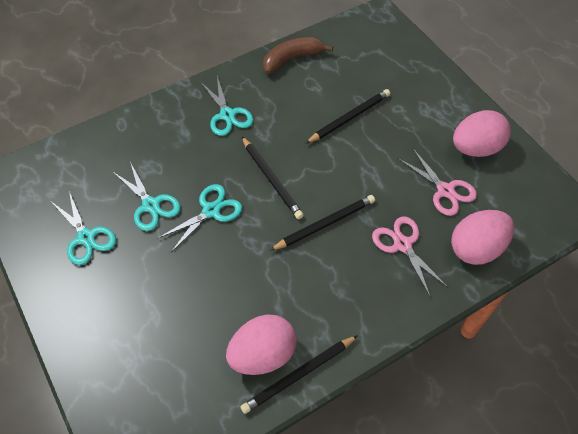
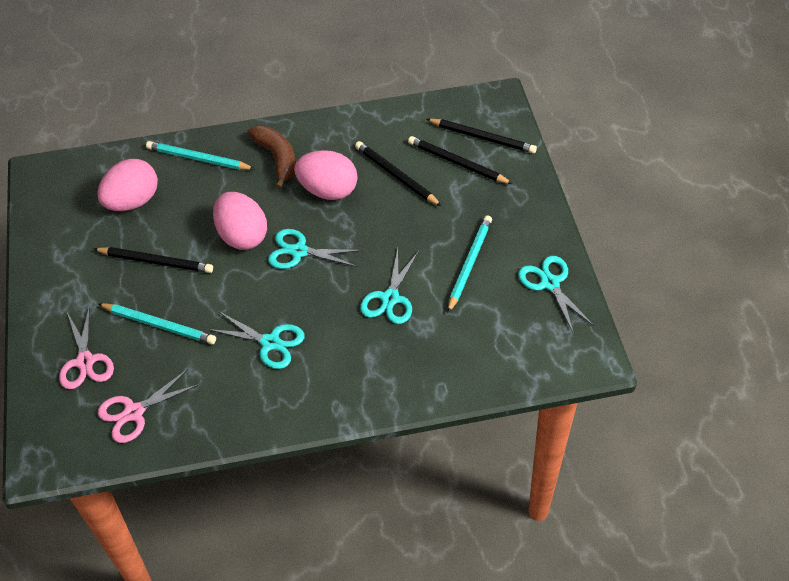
turquoise pencil: none = 0 -> [98,303,216,344] [146,141,255,170] [448,215,492,313] = 3

